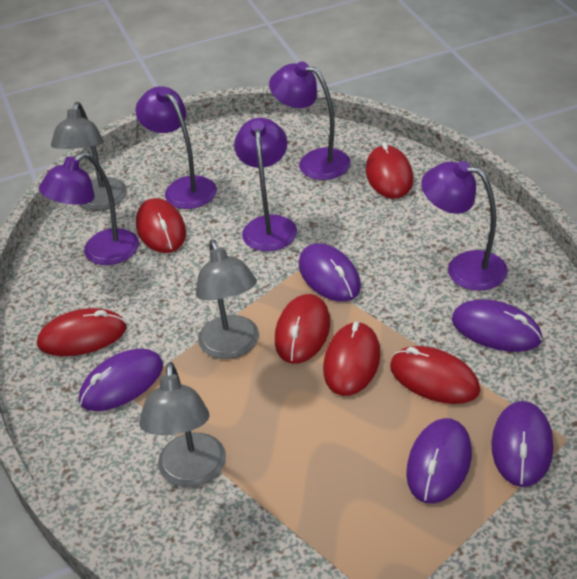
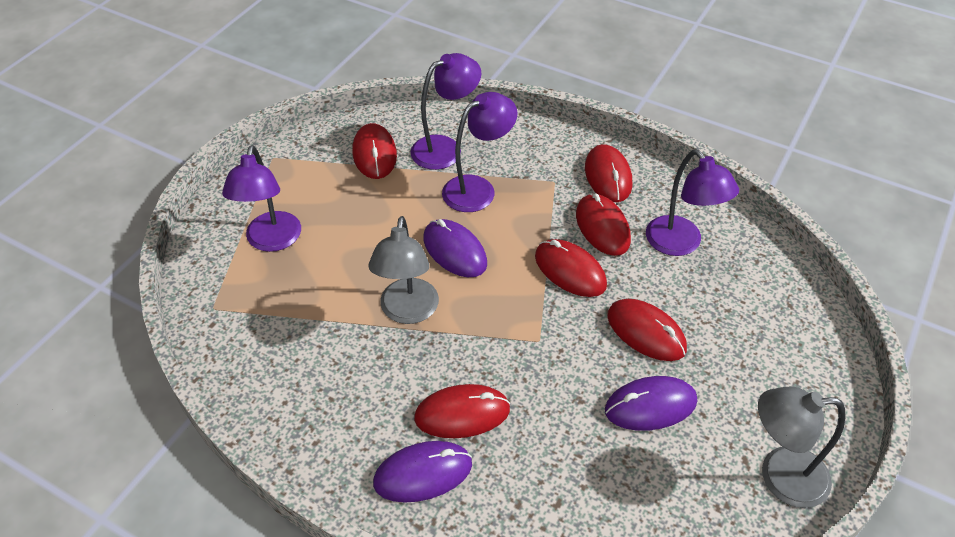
grey lamp: [51,102,127,210] [139,362,226,487] [196,240,259,359] = 3 -> [368,216,439,324] [758,387,846,508] = 2
purple lamp: [39,152,139,265] [135,86,217,209] [234,118,297,251] [269,62,351,180] [421,161,508,291] = 5 -> [222,145,301,252] [410,53,481,170] [442,92,518,212] [646,150,739,256] = 4
purple mouse: [79,348,163,411] [299,243,361,302] [406,418,472,504] [452,299,542,352] [491,401,553,487] = 5 -> [373,441,472,503] [423,219,487,277] [605,376,697,431] = 3

